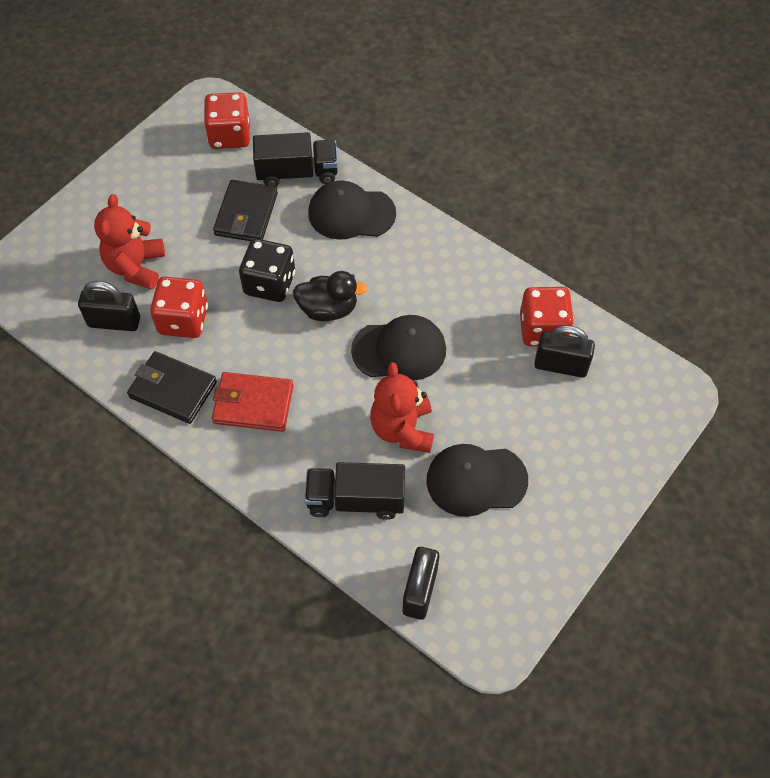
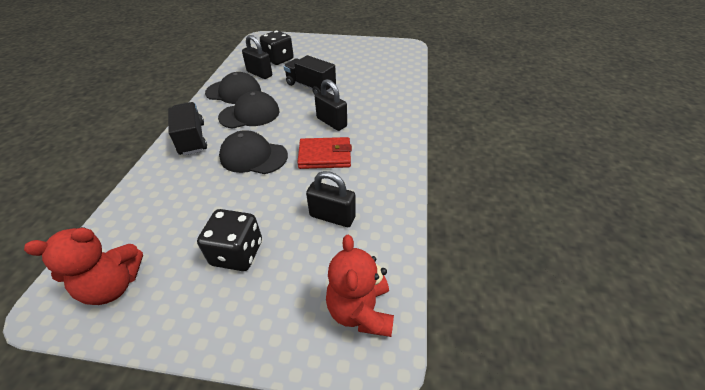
black dice: [239,239,295,302] = 1 -> [197,209,262,271] [260,30,294,65] = 2
black duck: [293,271,368,321] = 1 -> none = 0
black wallet: [127,351,217,424] [213,180,278,241] = 2 -> none = 0
red dice: [150,276,208,338] [204,92,250,149] [520,287,574,346] = 3 -> none = 0

